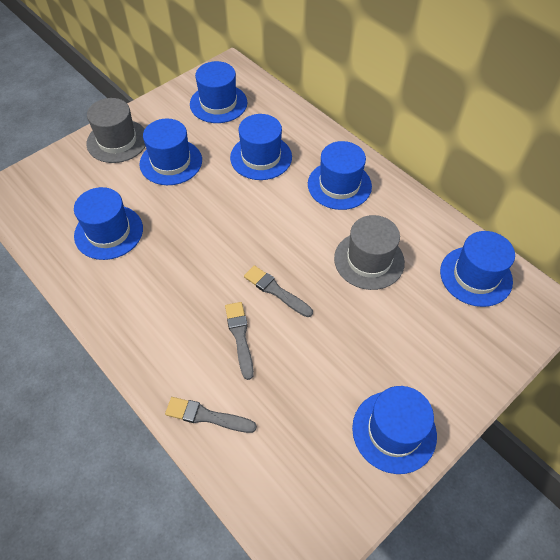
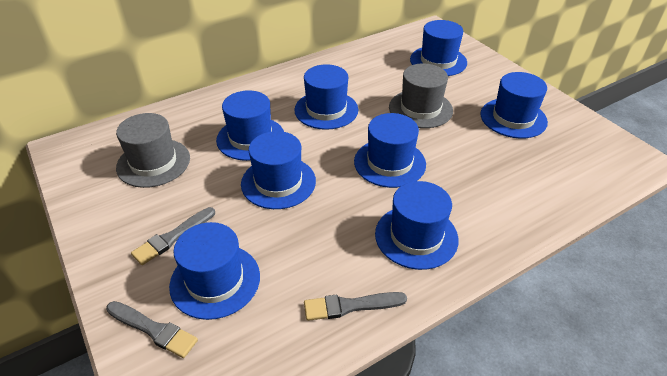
blue hat: [74,187,143,260] [139,118,202,185] [190,61,247,123] [230,114,292,180] [308,141,372,210] [352,386,437,474] [440,231,515,307] = 7 -> [169,222,260,320] [216,90,284,161] [241,131,316,209] [294,64,358,130] [354,113,426,188] [375,181,459,270] [410,20,467,76] [480,72,548,138] = 8

